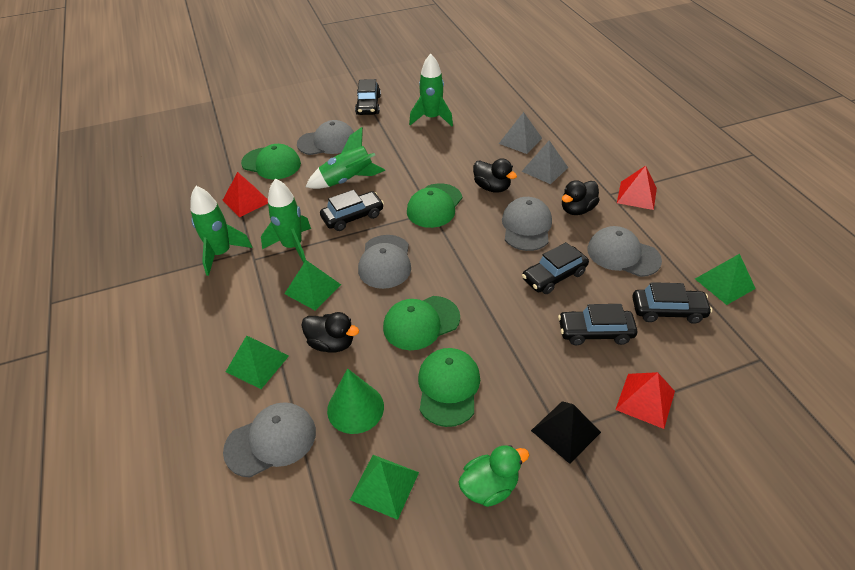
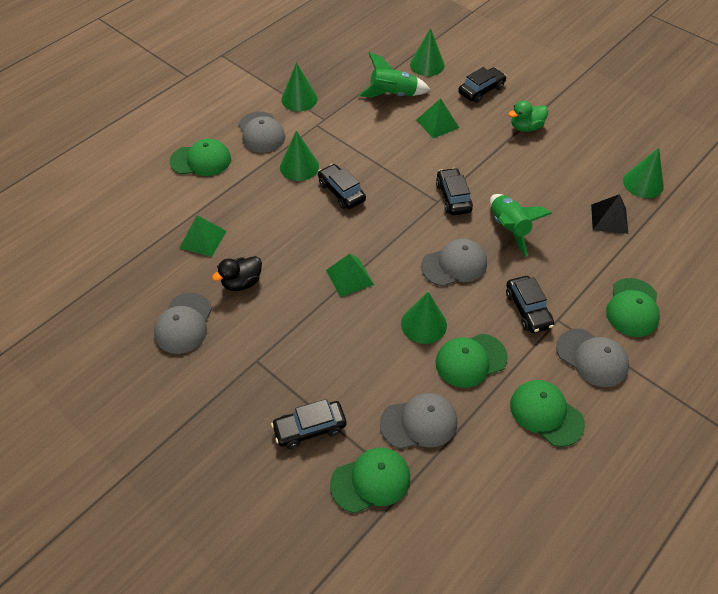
black duck: [301,312,359,353] [473,158,517,193] [562,180,600,215] = 3 -> [212,256,262,291] = 1
green cap: [241,144,301,179] [383,296,460,350] [407,183,462,228] [418,348,480,427] = 4 -> [170,139,231,176] [330,448,410,513] [435,334,508,388] [510,380,585,447] [606,278,660,337] = 5
green cone: [327,368,384,434] = 1 -> [280,131,319,181] [281,62,318,112] [401,292,447,344] [410,28,445,76] [623,148,664,198] = 5
green pyramid: [226,335,289,389] [284,260,341,310] [350,455,419,520] [695,254,756,305] = 4 -> [180,215,226,257] [326,254,374,297] [417,98,459,138] = 3
green rocket: [190,186,252,276] [261,178,311,263] [306,127,385,189] [409,54,453,126] = 4 -> [359,52,430,97] [490,194,552,257] = 2
grey pyramid: [499,112,542,154] [521,140,568,184] = 2 -> none = 0
red pyramid: [223,172,268,217] [615,372,675,429] [617,166,657,210] = 3 -> none = 0

